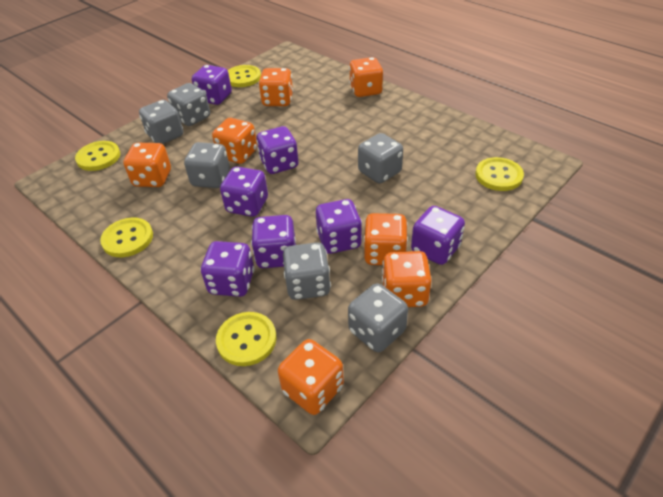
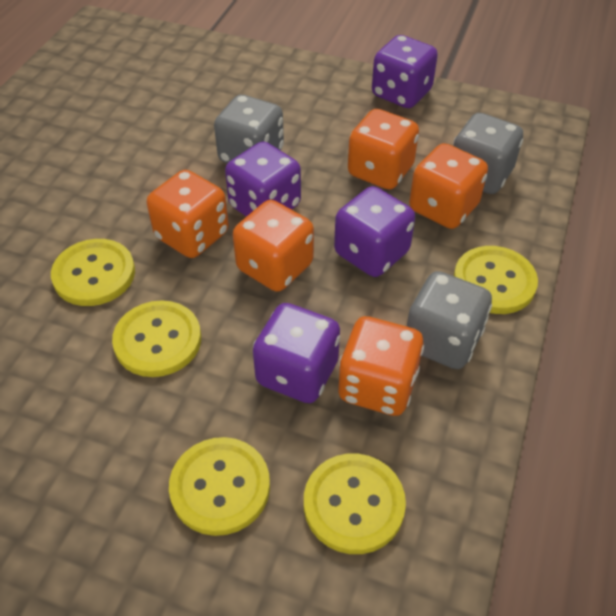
grey dice: [139,100,183,144] [167,83,210,126] [184,142,230,188] [283,242,331,300] [348,283,408,352] [358,133,403,184] = 6 -> [214,95,284,163] [407,271,492,369] [453,113,523,194] = 3
orange dice: [123,143,171,187] [212,118,257,164] [258,68,293,106] [278,339,344,415] [349,57,383,97] [364,213,408,265] [382,251,432,307] = 7 -> [147,170,229,258] [233,200,314,292] [338,316,424,416] [348,109,419,190] [409,143,488,229] = 5
purple dice: [192,65,232,105] [201,241,255,297] [220,167,268,217] [251,215,296,268] [256,126,299,174] [316,199,362,254] [411,206,465,265] = 7 -> [225,141,301,217] [253,303,340,403] [334,186,415,277] [372,35,438,108] = 4

